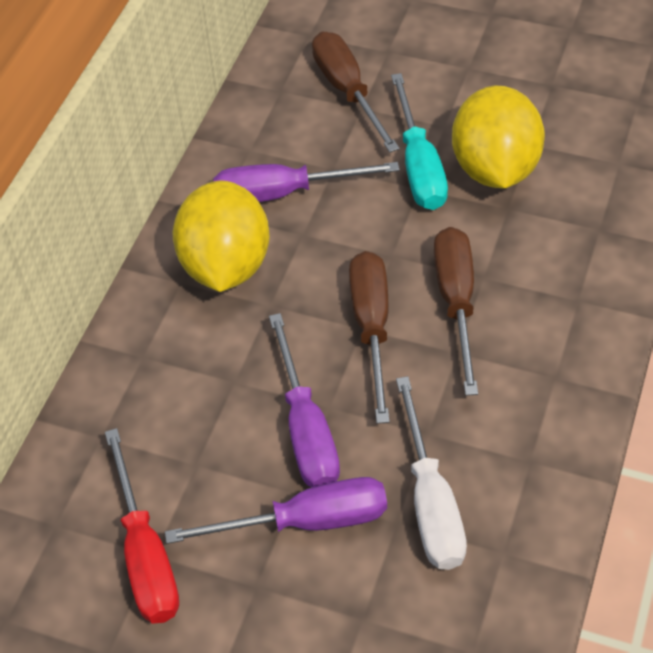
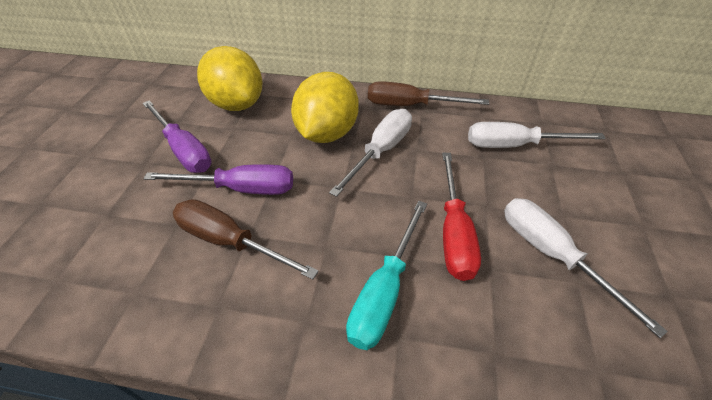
brown screwdriver: [312,32,400,153] [349,251,390,424] [434,227,478,396] = 3 -> [173,199,319,280] [368,81,489,106] = 2
purple screwdriver: [165,477,387,544] [214,162,400,202] [269,313,340,488] = 3 -> [142,100,212,173] [144,164,293,195] = 2
white screwdriver: [396,376,467,570] = 1 -> [329,109,412,197] [468,122,606,148] [504,198,668,338] = 3

